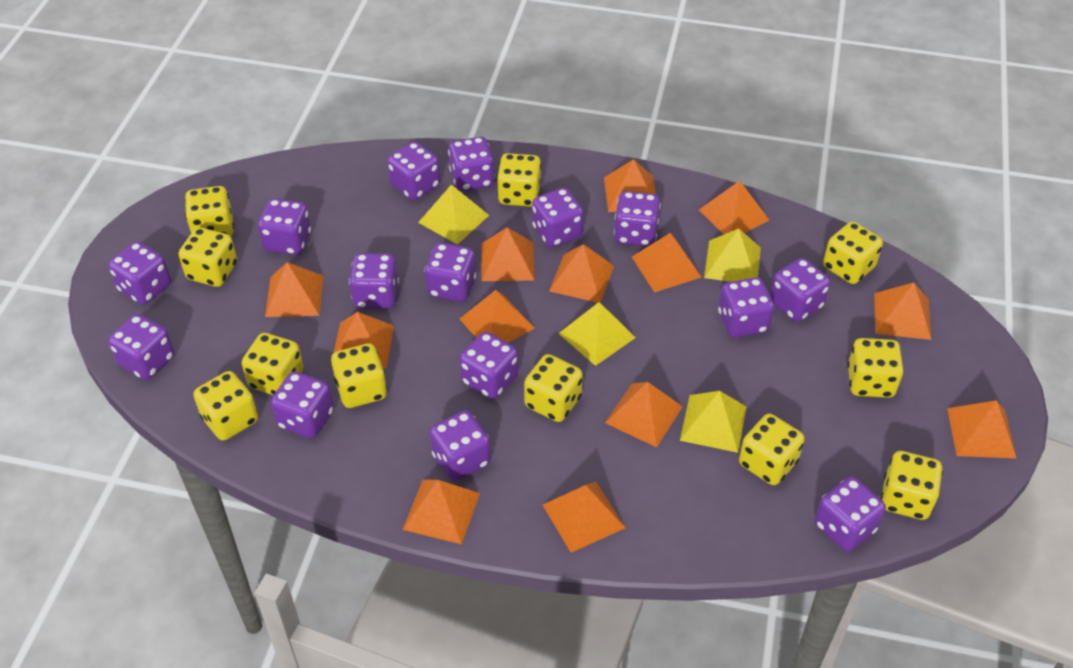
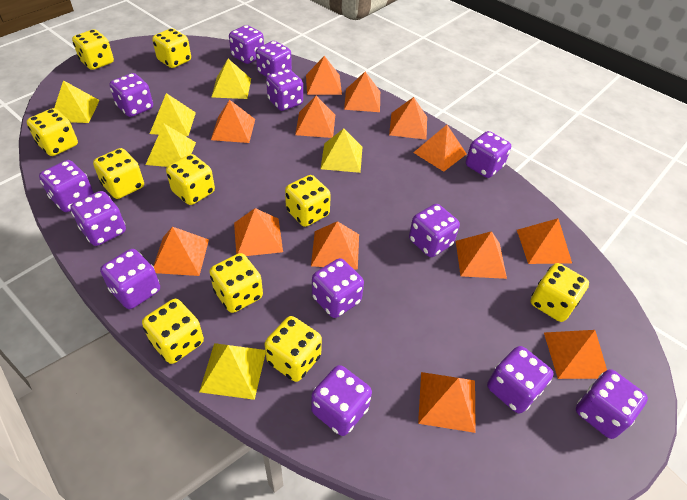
purple dice: [108,241,171,305] [108,314,174,380] [258,199,311,255] [271,371,334,439] [349,253,399,309] [387,142,440,200] [425,243,476,302] [429,410,491,481] [448,137,495,191] [459,332,518,399] [532,188,584,247] [614,191,661,247] [718,277,774,338] [770,258,830,322] [815,477,886,551] = 15 -> [39,160,94,212] [70,191,126,246] [100,249,160,309] [109,73,153,117] [229,25,264,64] [256,41,292,77] [266,69,303,111] [311,365,372,436] [312,258,364,318] [409,204,460,257] [466,131,511,178] [487,346,554,414] [576,369,648,439] = 13
yellow dice: [179,227,237,287] [185,186,234,236] [193,371,258,441] [242,333,304,395] [331,343,387,408] [497,153,541,207] [524,354,583,422] [739,414,805,485] [823,222,883,284] [847,338,903,398] [881,451,943,520] = 11 -> [27,108,78,156] [72,29,114,70] [93,148,144,199] [142,299,204,364] [152,28,191,68] [166,154,215,205] [209,253,263,313] [264,316,322,382] [285,175,331,227] [531,263,589,322] = 10
yellow pyramid: [418,185,489,245] [558,302,636,366] [680,391,747,453] [704,228,761,282] = 4 -> [54,80,100,123] [146,124,196,167] [150,93,196,136] [199,343,266,400] [212,59,251,99] [321,129,363,173] = 6

